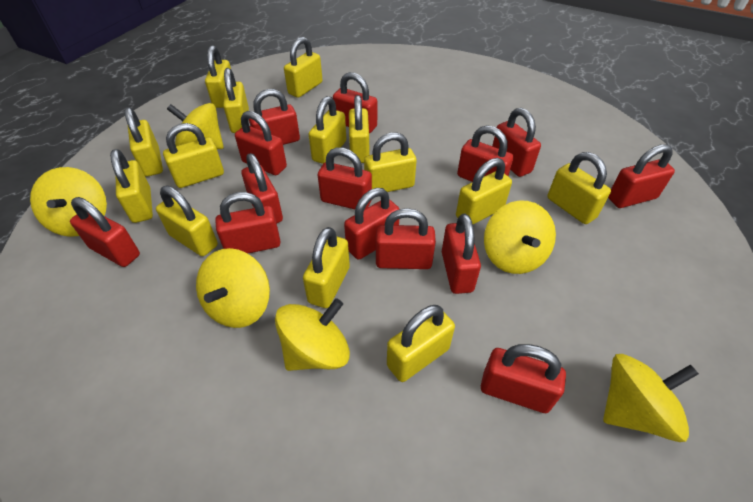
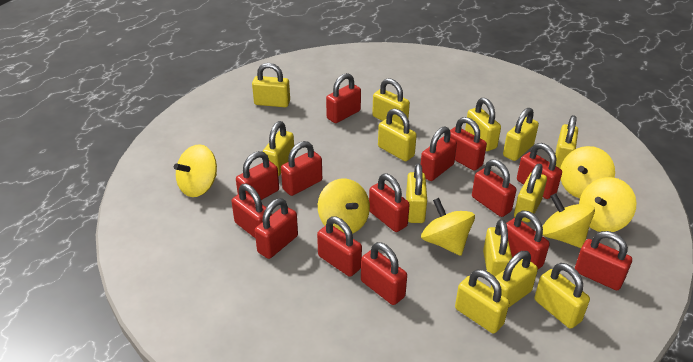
yellow padlock: [110,149,153,223] [125,107,163,176] [156,186,218,256] [163,123,224,188] [205,45,231,108] [223,68,249,133] [284,37,323,98] [303,227,350,308] [309,96,346,164] [349,95,370,163] [364,132,417,192] [387,305,455,382] [456,158,512,224] [547,152,611,224] = 14 -> [252,63,290,107] [263,121,294,176] [372,78,410,126] [378,109,417,161] [406,163,427,223] [455,270,509,334] [465,98,501,151] [483,219,512,277] [491,251,538,308] [503,108,539,161] [514,163,547,222] [534,263,590,329] [555,115,578,168] = 13

